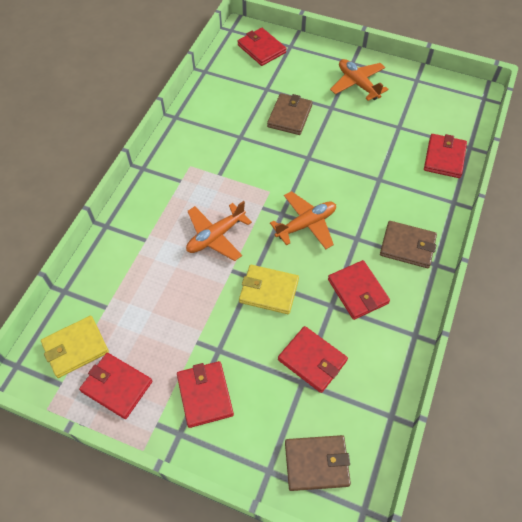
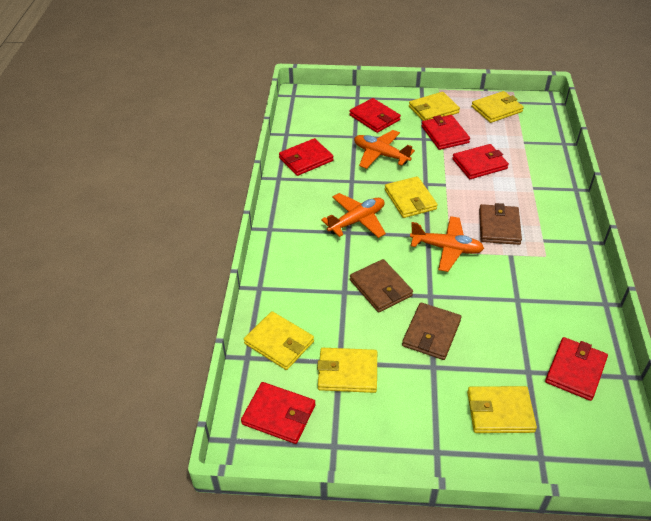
yellow wallet: [41,316,109,378] [239,265,299,314] = 2 -> [244,311,314,370] [317,348,377,393] [385,176,438,218] [409,92,460,121] [467,386,537,433] [471,91,524,123] = 6

